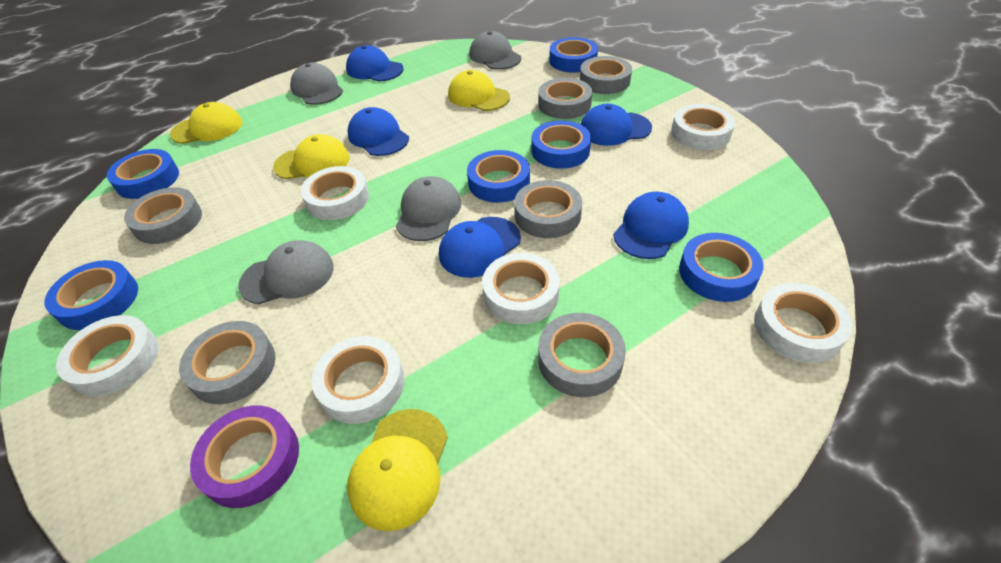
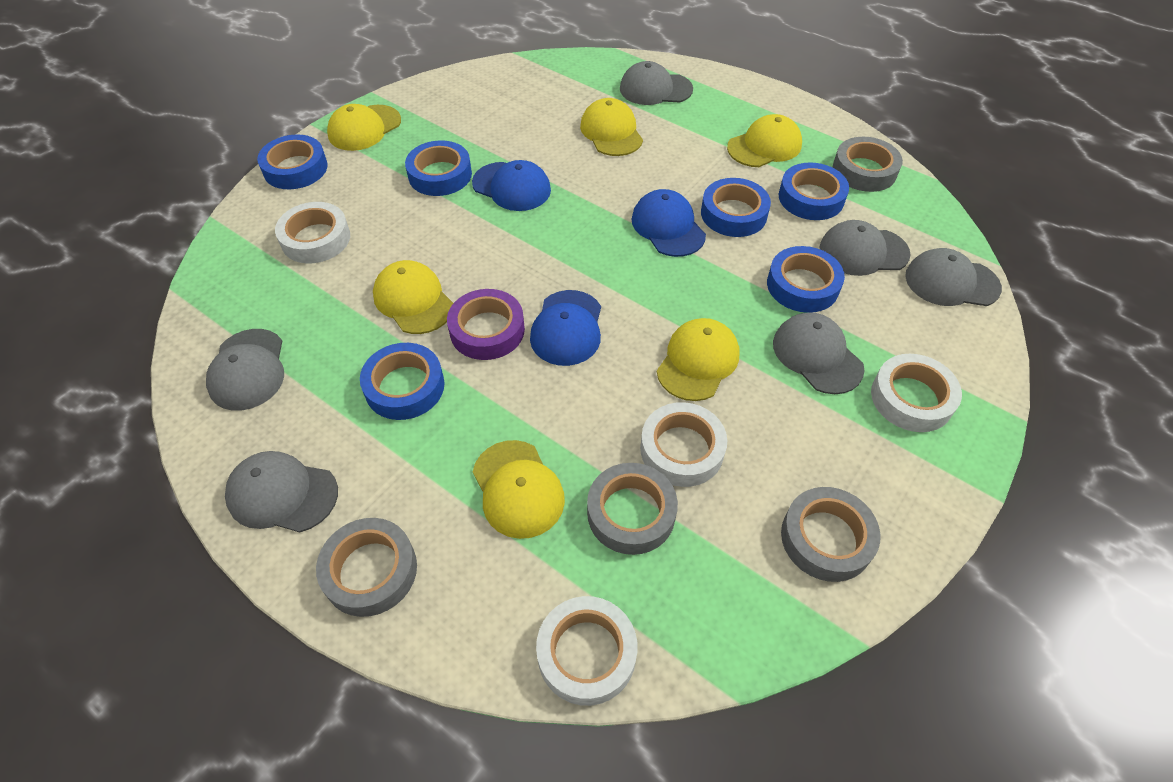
blue cap: [346,45,404,82] [347,107,409,156] [439,217,521,278] [580,104,652,146] [613,192,689,259] = 5 -> [472,160,551,211] [530,290,601,366] [632,189,706,257] = 3
grey cap: [238,240,334,305] [290,63,343,105] [396,176,461,241] [469,31,521,70] = 4 -> [206,329,284,411] [225,451,338,532] [620,61,693,105] [773,313,865,394] [819,220,911,276] [905,248,1002,306] = 6
grey tape: [124,187,202,244] [179,321,276,404] [514,180,582,238] [538,78,592,119] [538,313,626,397] [580,56,632,94] = 6 -> [316,518,417,617] [587,463,678,555] [781,487,880,582] [833,137,903,192] = 4
white tape: [56,315,159,396] [301,166,369,220] [312,336,405,424] [482,253,560,324] [671,104,735,150] [754,283,853,363] = 6 -> [275,202,350,263] [536,596,638,706] [640,402,727,487] [871,354,962,432] = 4
yellow cap: [170,102,242,144] [273,134,350,179] [347,409,448,531] [448,70,510,111] = 4 -> [327,104,401,151] [373,260,453,334] [473,440,565,539] [580,98,643,156] [657,318,739,401] [727,114,802,167] = 6

